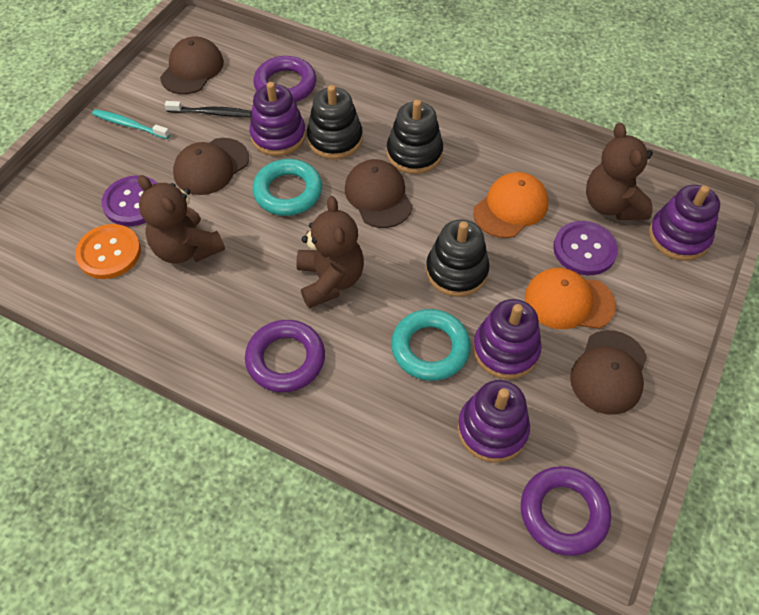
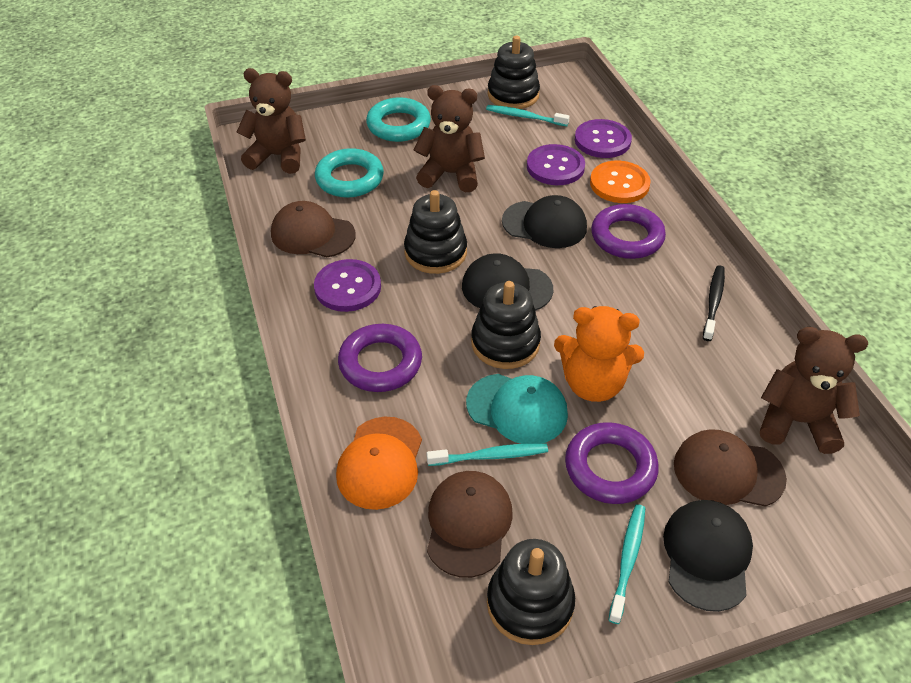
black cap: none = 0 -> [462,253,553,311] [502,195,587,248] [663,500,753,612] = 3
black stacking toy: [307,85,363,159] [387,100,443,174] [426,219,490,297] = 3 -> [404,190,467,274] [471,281,541,369] [487,539,575,645] [488,36,540,109] = 4
brown cap: [160,37,224,94] [173,138,249,195] [345,159,413,228] [570,330,647,415] = 4 -> [271,201,356,257] [427,471,513,578] [674,429,787,507] = 3
orange cap: [473,172,548,238] [525,268,616,329] = 2 -> [336,417,422,510] = 1
orange teddy bear: none = 0 -> [554,306,644,402] = 1
purple button: [102,176,157,226] [553,221,618,275] = 2 -> [314,259,381,312] [527,144,585,185] [575,119,632,158] = 3
purple stacking toy: [249,82,306,156] [457,380,530,463] [473,299,542,379] [649,185,720,261] = 4 -> none = 0
turquoise cap: none = 0 -> [466,374,568,444] = 1
turquoise toothbrush: [92,109,170,139] = 1 -> [426,443,548,466] [486,105,570,126] [609,504,645,624] = 3

